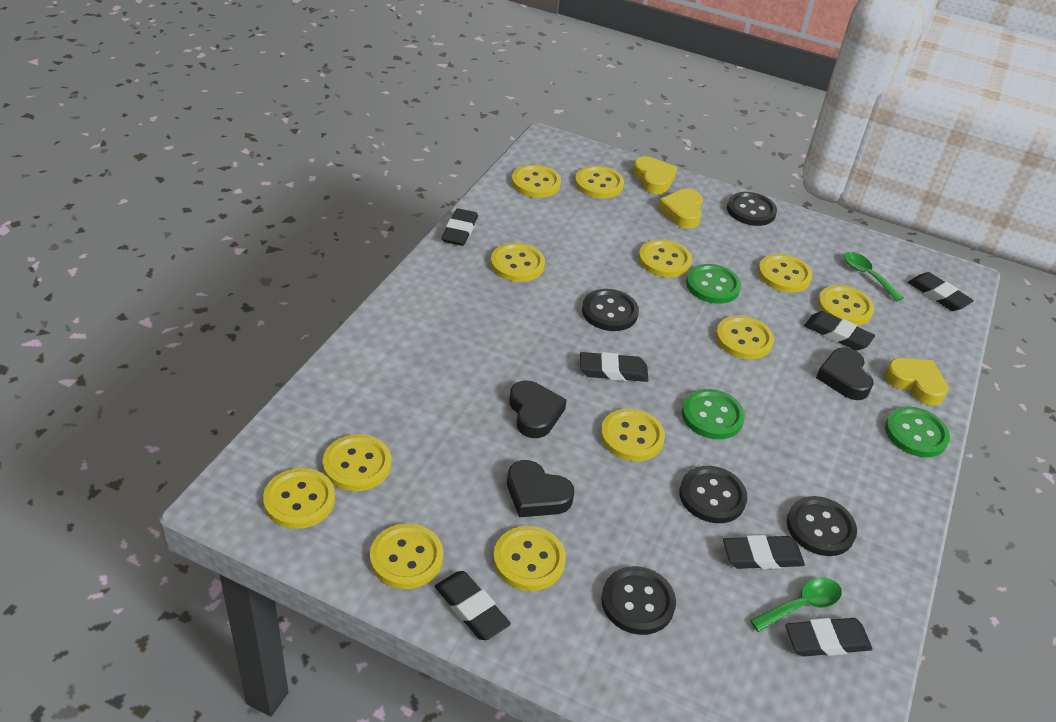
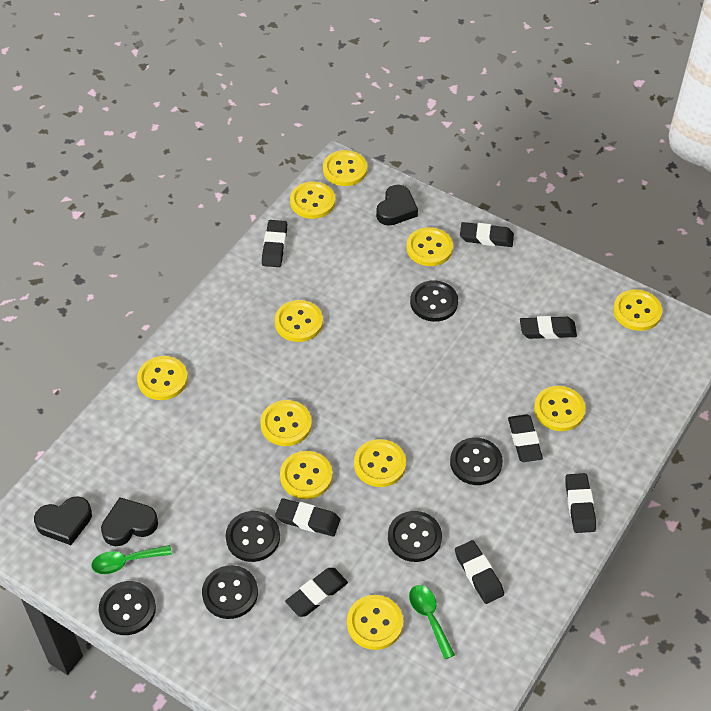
black button: [582,289,639,331] [601,566,676,635] [679,466,747,523] [727,192,777,226] [787,496,857,556] = 5 -> [99,581,156,635] [202,565,258,619] [226,511,280,562] [388,511,442,562] [410,281,458,322] [450,438,503,485] = 6
black eraser: [435,571,511,640] [441,208,478,246] [580,352,648,382] [723,535,805,569] [785,618,872,657] [804,311,875,351] [908,272,974,311] = 7 -> [262,220,287,267] [275,498,340,536] [285,568,348,617] [455,540,504,604] [460,222,514,247] [508,414,543,462] [520,316,577,339] [565,473,596,533] = 8
green button: [682,389,745,439] [686,264,741,304] [885,407,950,457] = 3 -> none = 0
yellow button: [263,468,335,529] [323,434,391,491] [370,523,443,589] [491,243,545,282] [493,526,566,591] [512,165,561,198] [575,166,624,199] [601,408,665,461] [638,239,692,277] [715,316,774,360] [758,254,812,292] [818,285,874,326] = 12 -> [137,356,188,400] [260,400,312,446] [275,300,323,342] [280,451,333,499] [290,182,335,219] [323,150,367,186] [347,595,403,650] [354,439,406,487] [406,227,453,266] [534,386,586,431] [613,289,662,331] = 11
yellow heart: [632,156,677,194] [658,189,703,229] [884,358,948,406] = 3 -> none = 0

